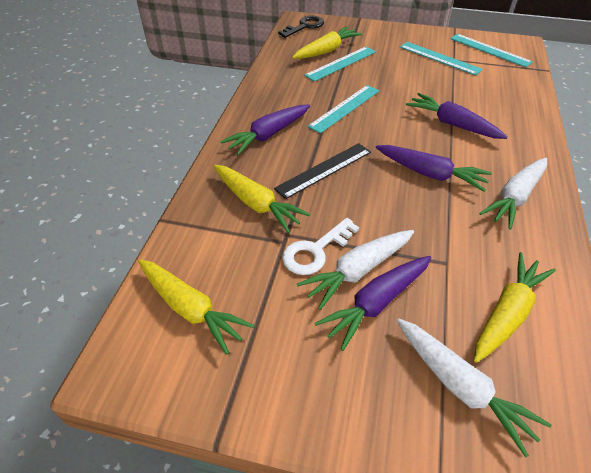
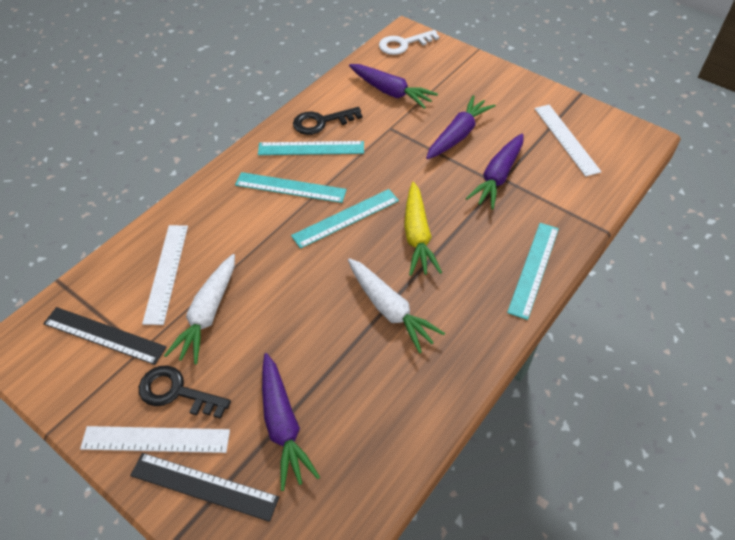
black key: [278,15,324,38] = 1 -> [139,366,231,419] [293,107,362,135] = 2
black ruler: [274,143,371,199] = 1 -> [43,307,167,365] [130,453,279,522] = 2
white carrot: [297,230,414,310] [397,319,551,458] [479,158,547,230] = 3 -> [164,254,235,364] [348,258,445,353] = 2
white ruler: none = 0 -> [80,426,230,453] [142,225,188,325] [534,105,602,177] = 3
yellow carrot: [138,259,255,355] [213,164,310,233] [292,26,362,59] [474,252,556,363] = 4 -> [404,182,442,276] = 1

